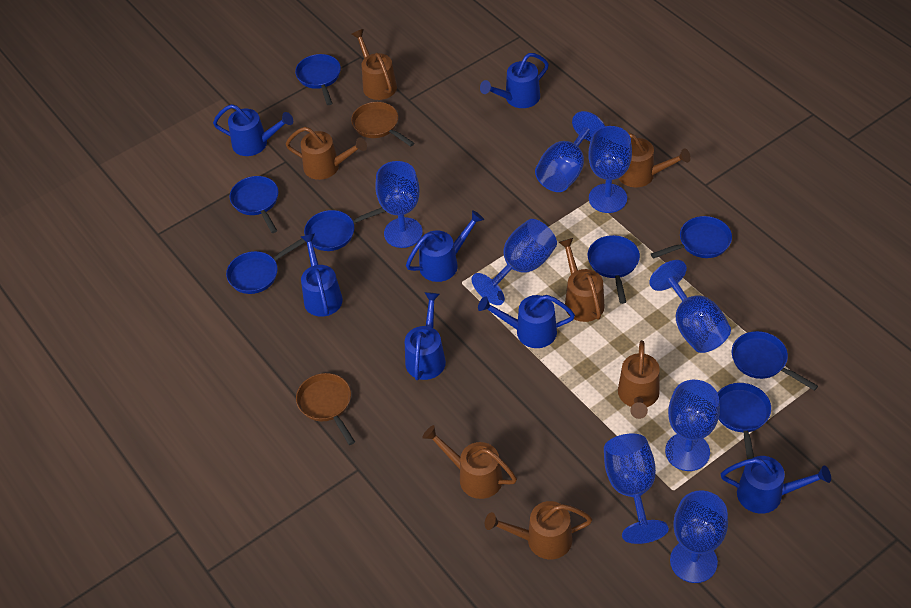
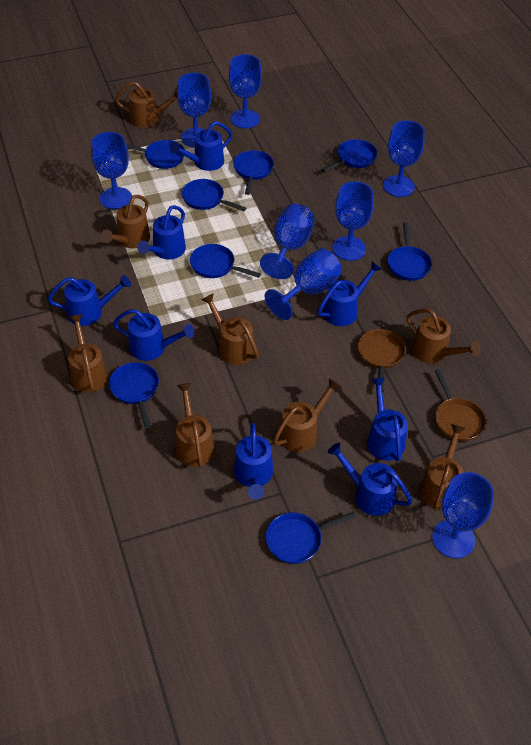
blue watering can: [213,104,293,156] [301,233,343,317] [405,292,446,380] [406,210,484,282] [478,295,575,348] [480,53,549,108] [721,456,831,514] = 7 -> [48,275,131,326] [113,309,195,361] [137,205,186,259] [170,121,232,171] [234,423,273,500] [318,261,382,326] [328,443,413,516] [367,377,408,462] = 8
brown watering can: [286,127,367,180] [352,29,397,100] [422,425,517,499] [485,501,592,559] [559,238,605,322] [618,133,691,187] [618,340,660,419] = 7 -> [68,314,108,393] [101,194,150,248] [115,81,177,128] [176,383,215,468] [202,294,259,365] [273,378,341,452] [406,308,481,363] [419,424,466,511] = 8

